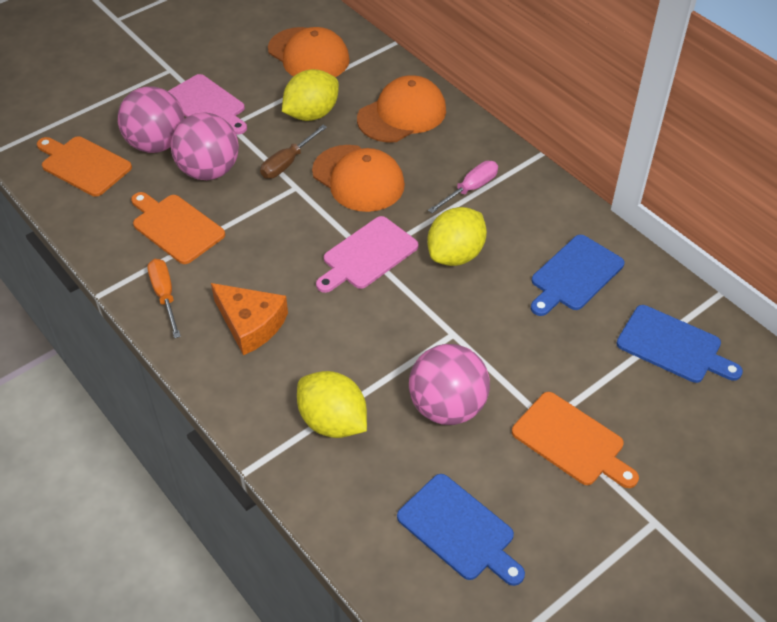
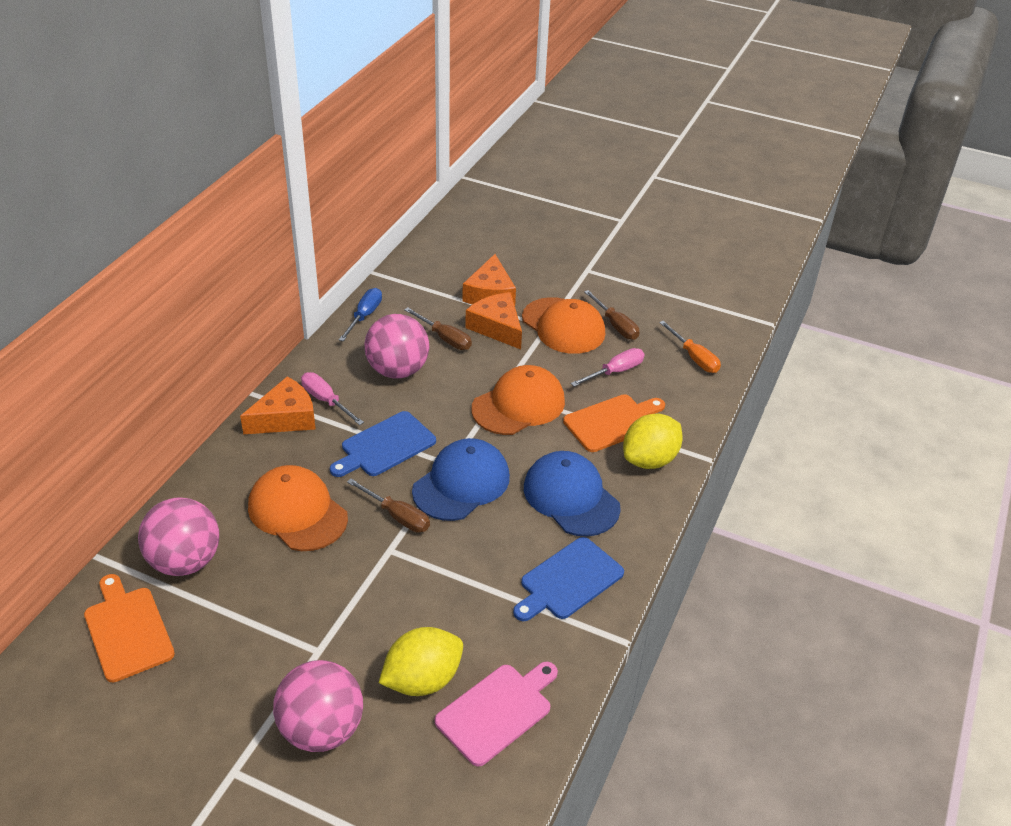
blue cap: none = 0 -> [412,438,510,521] [524,451,621,537] = 2
blue cutting board: [397,474,525,586] [531,235,624,316] [616,305,743,383] = 3 -> [330,411,436,477] [513,537,624,621] = 2
blue screwdriver: none = 0 -> [339,288,382,341] = 1
brown screwdriver: [260,125,327,179] = 1 -> [347,479,430,533] [404,307,472,350] [584,290,639,340] = 3
orange cheese: [211,283,288,355] = 1 -> [240,376,316,434] [463,254,516,305] [465,292,522,349] = 3
orange cutting board: [37,136,132,197] [131,192,225,264] [512,392,639,488] = 3 -> [84,574,175,682] [563,394,665,452] = 2
pink cutting board: [168,74,247,134] [316,216,419,293] = 2 -> [435,662,558,766] = 1
pink screwdriver: [428,161,498,213] = 1 -> [301,372,364,425] [571,348,644,387] = 2
yellow lemon: [282,69,339,121] [297,371,367,438] [427,207,487,266] = 3 -> [379,627,463,696] [623,414,683,469] = 2

